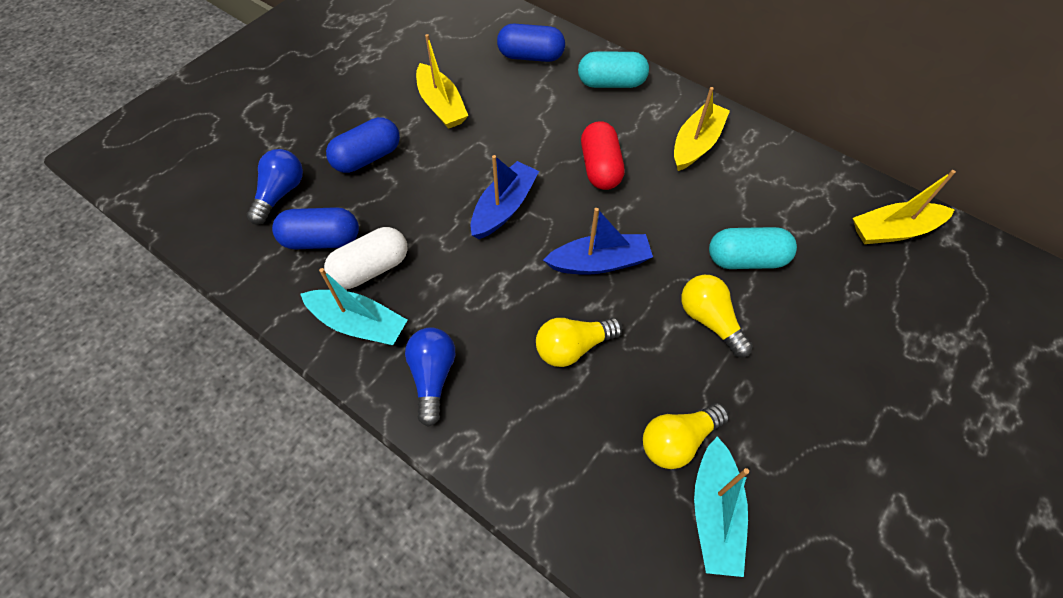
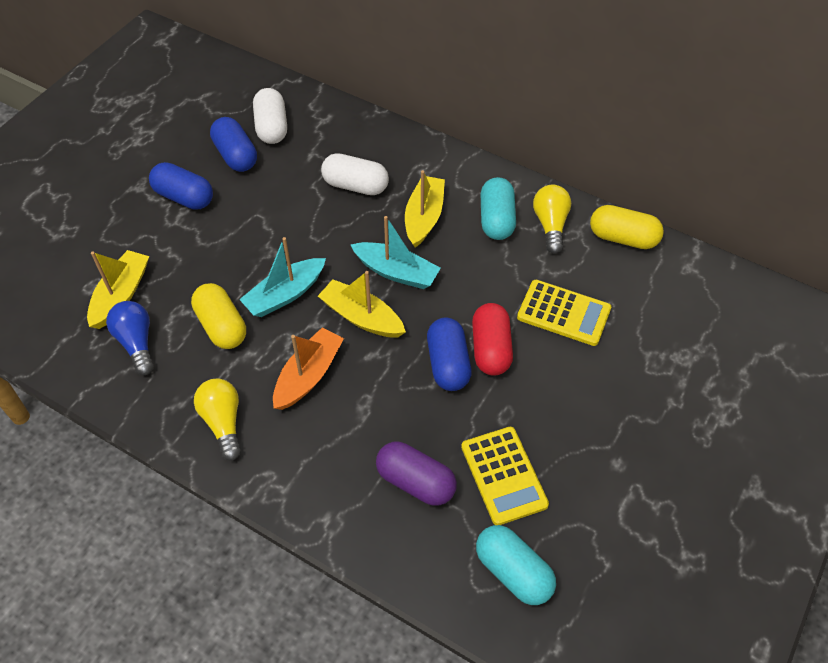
blue boat: [470,155,539,239] [543,208,653,275] = 2 -> none = 0
blue light bulb: [247,149,303,225] [405,328,455,427] = 2 -> [106,301,154,375] = 1
orange boat: none = 0 -> [273,327,344,410] = 1
purple capsule: none = 0 -> [376,442,457,506] = 1
white capsule: [324,227,408,289] = 1 -> [253,88,287,144] [321,153,389,195] = 2
yellow calculator: none = 0 -> [461,427,549,525] [517,280,611,346] = 2
yellow capsule: none = 0 -> [191,283,246,349] [590,205,664,249] = 2
yellow light bulb: [536,318,623,367] [643,403,729,469] [681,275,753,358] = 3 -> [194,379,241,461] [533,185,571,254] = 2

